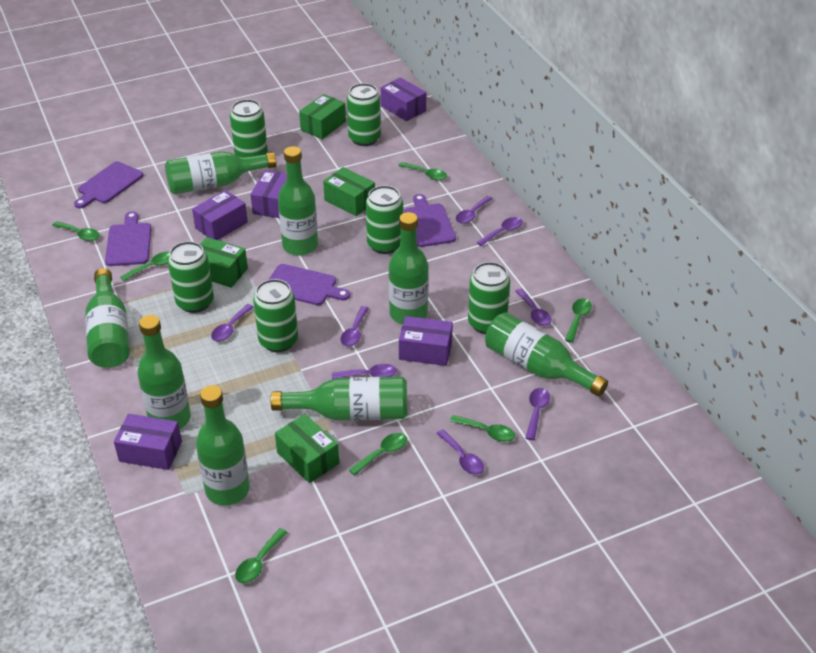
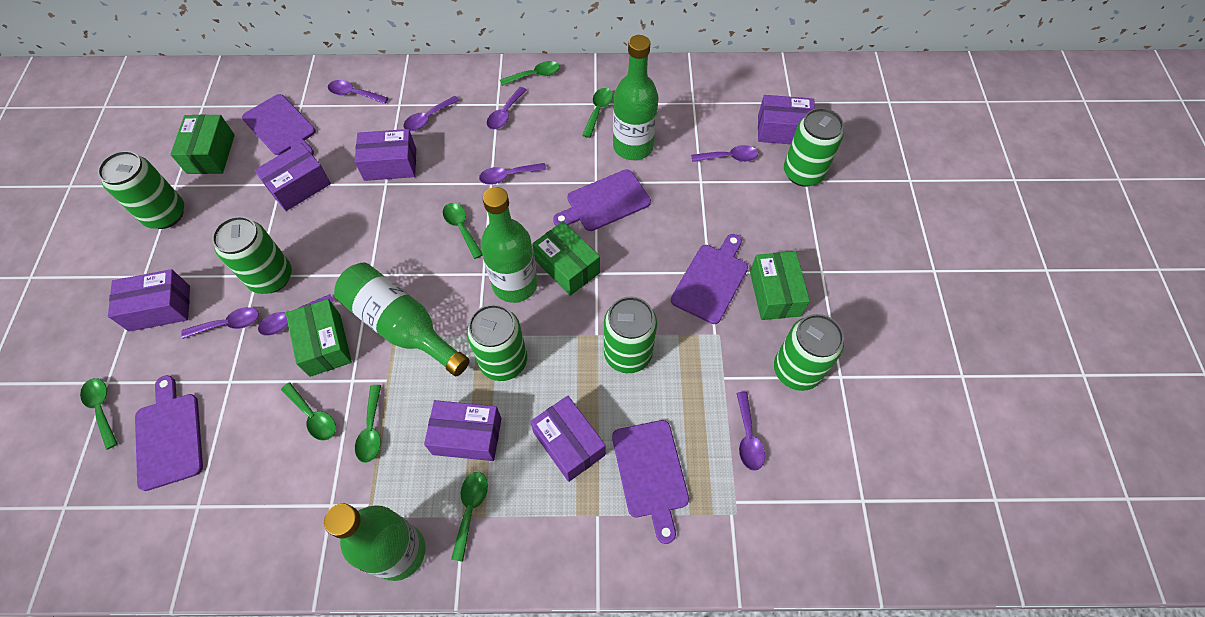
green bottle: [85,268,130,368] [137,315,191,429] [165,151,277,194] [196,385,250,505] [271,377,407,421] [278,146,318,256] [389,212,429,324] [485,312,608,397] = 8 -> [324,503,426,581] [334,263,470,376] [480,187,538,303] [613,35,658,160] = 4
purple box: [114,414,182,470] [192,190,248,240] [250,170,287,218] [381,78,426,121] [399,316,453,366] = 5 -> [108,269,190,332] [255,143,331,211] [355,129,416,181] [424,400,502,461] [530,396,606,482] [758,95,815,144] = 6
purple cutting board: [74,162,143,208] [105,211,151,266] [268,264,350,305] [404,194,456,247] = 4 -> [135,375,203,491] [242,94,316,155] [553,169,651,231] [612,420,689,544] [671,234,748,324] = 5

